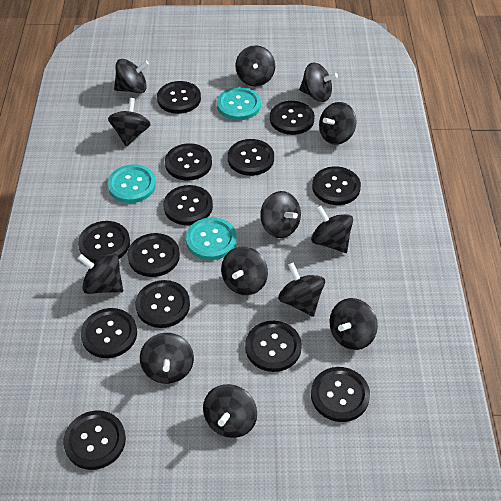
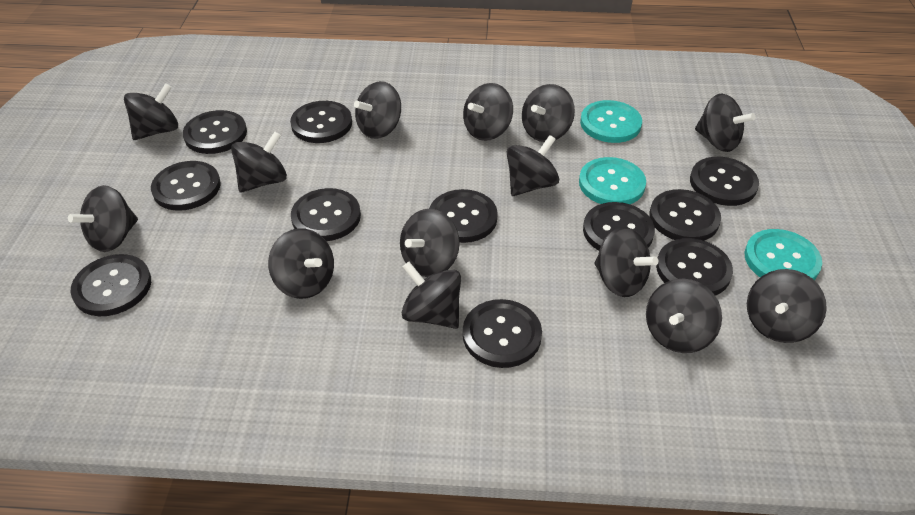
black button: [63,411,126,470] [78,221,130,263] [81,308,137,358] [128,233,180,277] [135,280,190,328] [157,81,201,114] [163,185,213,225] [165,143,212,181] [228,139,274,176] [245,321,302,372] [270,101,315,135] [311,367,370,422] [312,166,361,205] = 13 -> [70,254,151,316] [151,161,221,211] [183,110,247,154] [290,101,352,143] [291,188,361,241] [429,189,498,243] [463,299,542,368] [583,202,655,251] [650,189,721,241] [656,238,733,296] [690,157,759,206] = 11
black spinning top: [78,253,123,294] [108,98,151,147] [114,59,149,93] [140,333,194,384] [203,384,257,438] [221,247,268,295] [235,45,275,86] [260,191,301,238] [278,262,325,317] [299,62,338,102] [311,205,353,253] [319,102,357,145] [330,298,378,350] = 13 -> [68,185,138,252] [124,83,178,140] [231,132,287,193] [268,228,334,299] [354,81,401,139] [400,209,460,277] [402,262,461,329] [463,83,513,141] [507,135,559,196] [522,84,575,142] [594,227,658,297] [646,279,722,353] [695,94,755,152] [747,269,827,343] = 14

